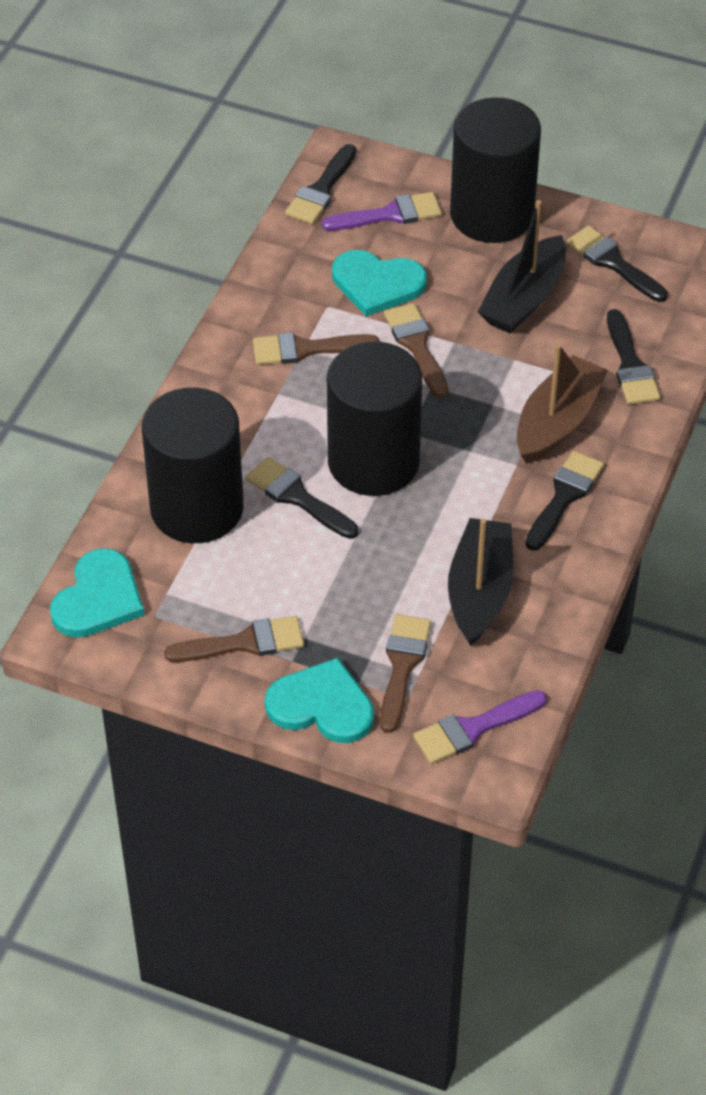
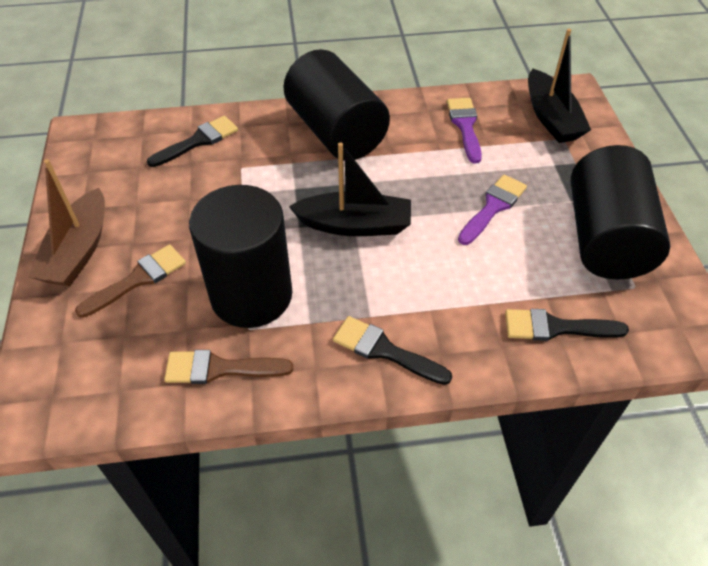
black brush: [246,457,358,539] [285,144,356,224] [525,451,604,551] [567,225,668,302] [607,309,660,404] = 5 -> [147,116,238,167] [333,316,452,385] [505,309,629,341] = 3
brown brush: [164,616,304,662] [253,332,379,365] [380,614,431,733] [384,303,448,398] = 4 -> [75,244,186,318] [164,350,293,384] = 2
turquoise heart: [50,548,144,637] [265,658,374,743] [332,250,427,316] = 3 -> none = 0

